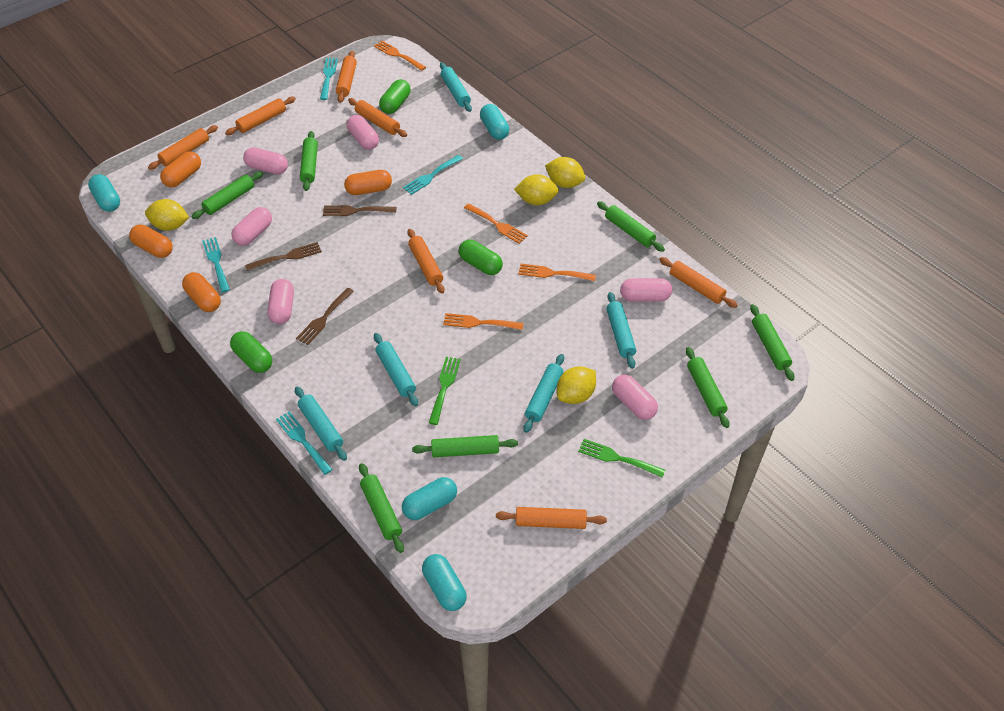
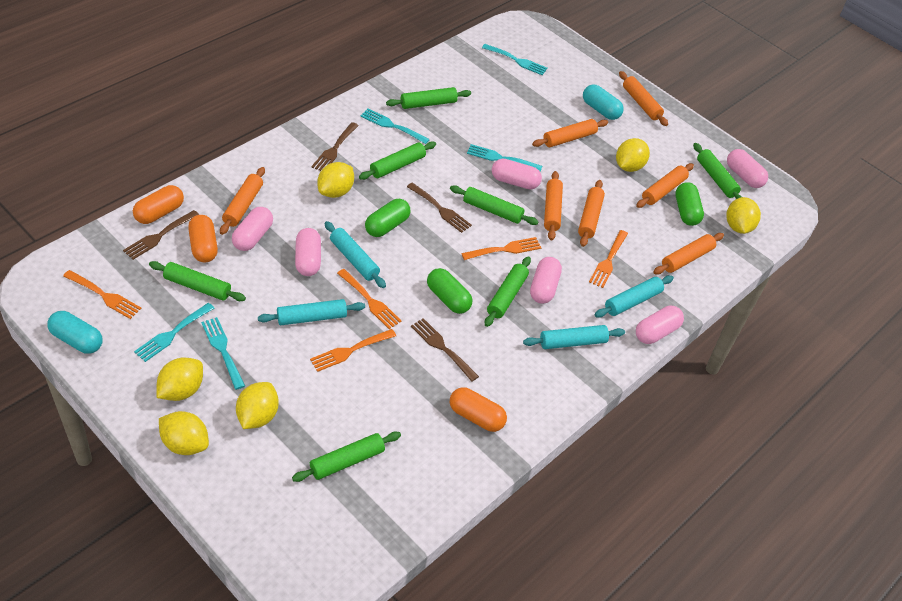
brown fork: [245,242,322,271] [296,288,354,345] [323,205,396,216] = 3 -> [123,210,199,260] [311,122,359,171] [407,183,472,233] [411,318,479,382] = 4
green fork: [429,357,461,425] [578,439,665,478] = 2 -> none = 0
orange capsule: [129,224,173,258] [160,151,201,187] [182,272,221,312] [344,170,392,195] = 4 -> [133,185,184,224] [188,215,218,262] [450,387,507,432] = 3
orange fork: [374,41,426,71] [443,313,524,330] [464,203,528,244] [518,264,596,281] = 4 -> [63,270,142,319] [310,329,396,372] [337,269,402,329] [461,237,541,260] [589,230,628,288] = 5
turquoise capsule: [88,174,120,212] [402,477,457,520] [422,554,467,611] [480,104,509,140] = 4 -> [47,311,103,354] [583,84,624,120] = 2
turquoise fork: [202,237,230,292] [276,411,333,475] [320,58,338,100] [403,155,463,195] = 4 -> [134,303,214,362] [201,317,245,390] [360,109,430,144] [467,144,542,172] [482,44,548,75] = 5
turquoise rolling pin: [295,386,347,461] [374,333,418,406] [440,62,472,112] [524,354,564,433] [606,292,636,369] = 5 -> [258,299,365,325] [325,221,386,288] [523,325,625,349] [595,275,674,318] = 4
yellow lemon: [145,199,189,231] [514,174,559,205] [545,157,585,188] [557,366,596,404] = 4 -> [156,358,203,401] [159,411,209,455] [236,382,279,429] [317,162,354,198] [616,138,650,172] [726,197,761,234] = 6

